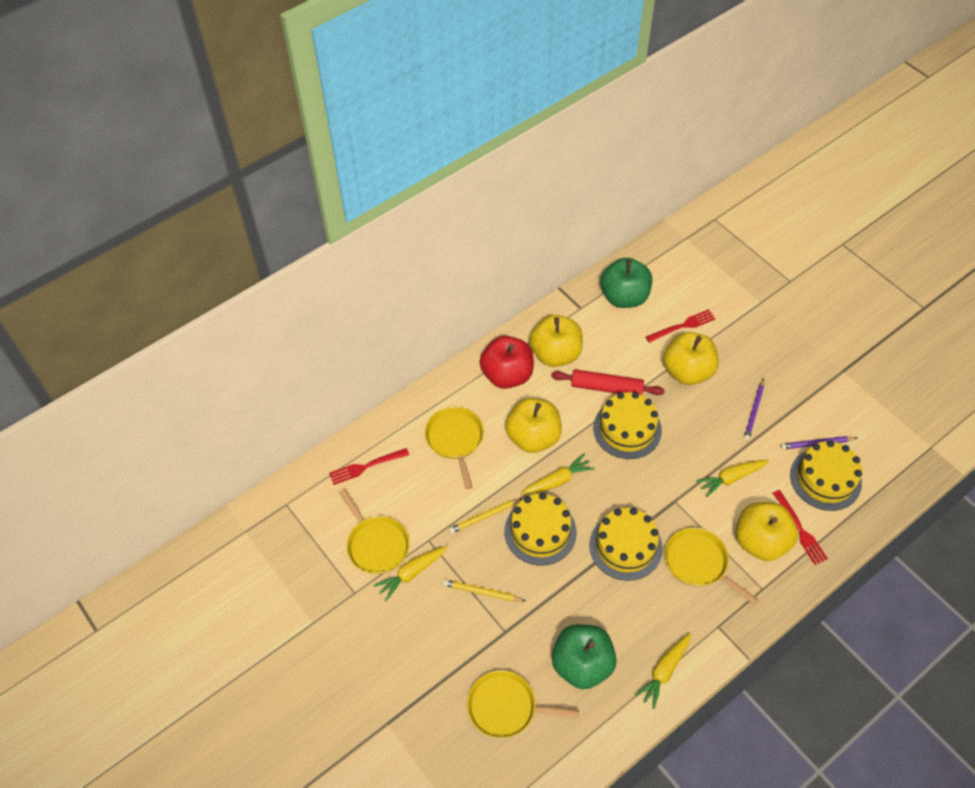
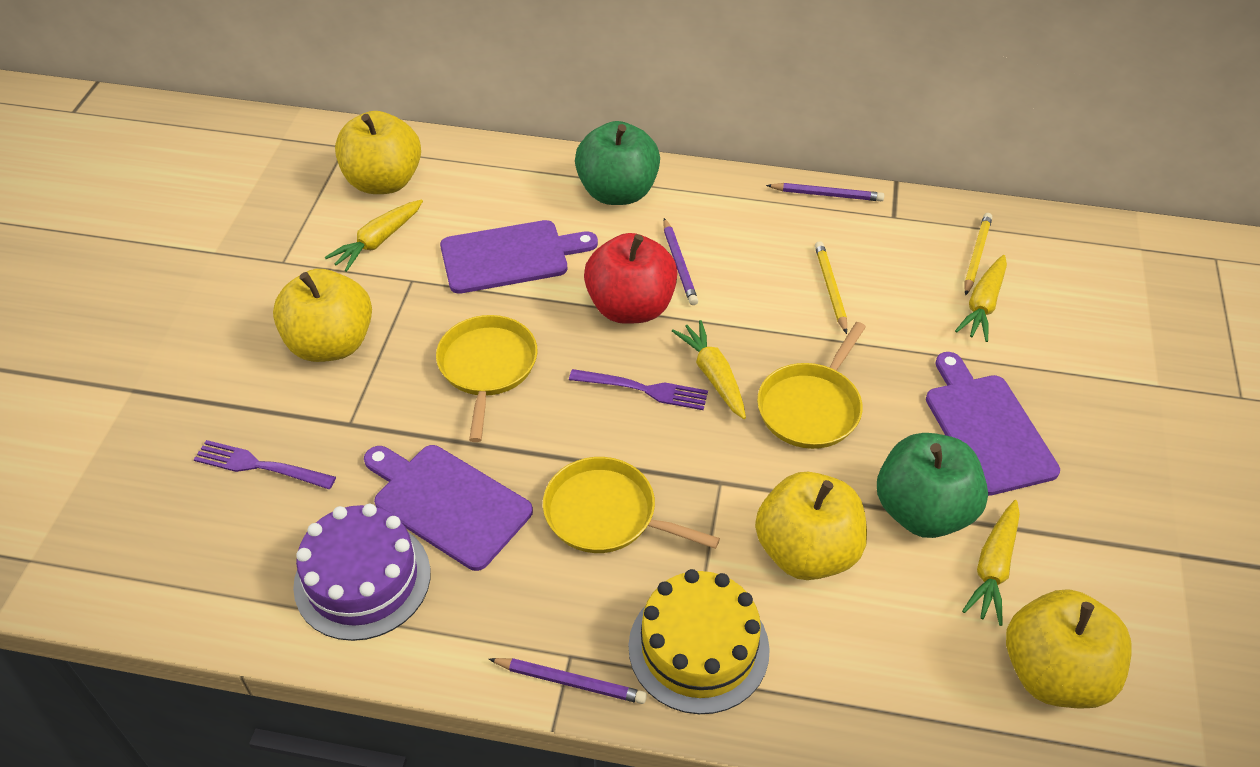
purple cake: none = 0 -> [293,504,431,641] = 1
purple cutting board: none = 0 -> [364,445,533,571] [440,220,598,294] [926,352,1060,496] = 3
purple fork: none = 0 -> [193,440,336,489] [569,369,708,410] = 2
purple pencil: [744,378,764,441] [780,436,857,449] = 2 -> [489,658,647,704] [663,218,698,305] [766,183,884,201] = 3
red fork: [329,448,409,485] [646,309,716,343] [773,490,828,565] = 3 -> none = 0
red rolling pin: [551,369,664,395] = 1 -> none = 0
yellow cake: [504,493,577,565] [589,508,663,581] [593,392,662,459] [790,440,862,511] = 4 -> [628,569,770,714] = 1
yellow pan: [339,489,410,574] [425,407,484,489] [467,670,579,739] [665,527,758,604] = 4 -> [436,315,538,442] [543,457,720,553] [757,322,866,449] = 3

